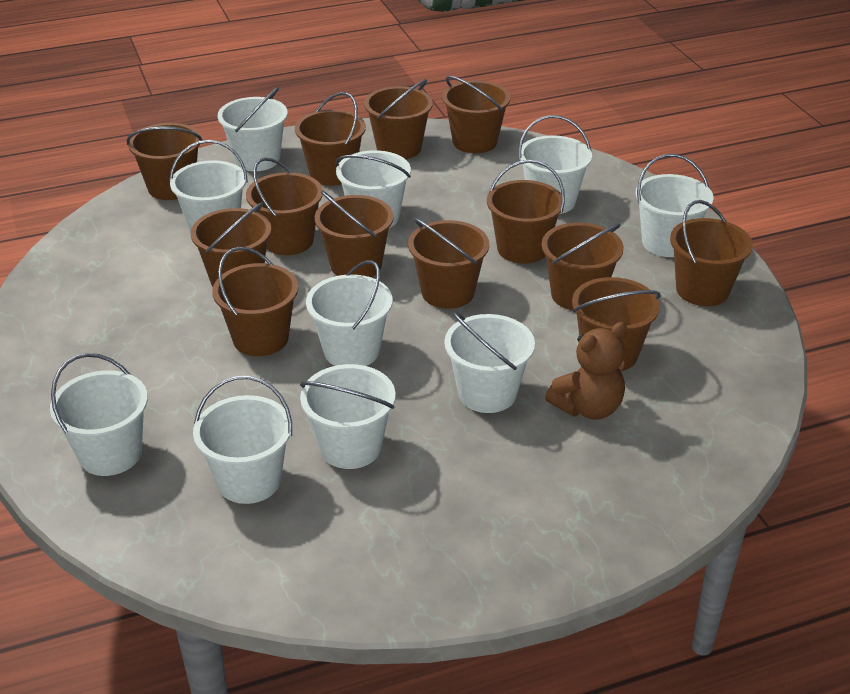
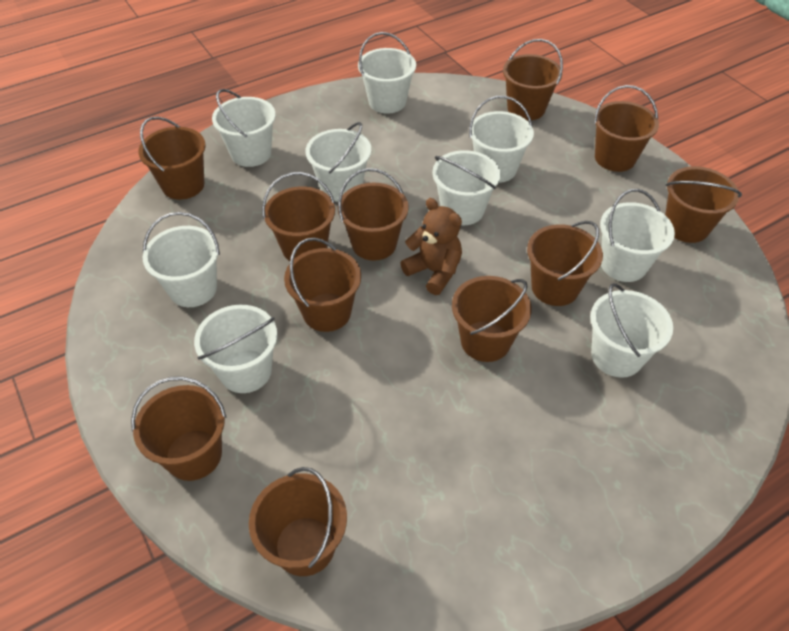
brown bucket: [127,123,203,200] [190,202,271,287] [212,247,298,356] [246,157,323,255] [295,92,366,186] [315,190,394,277] [364,79,433,159] [408,218,489,309] [442,76,510,153] [487,160,565,264] [541,223,624,310] [572,277,661,371] [670,200,753,306] = 13 -> [131,377,226,481] [138,117,206,200] [249,467,347,576] [262,172,335,261] [284,238,361,332] [338,168,409,261] [452,276,532,362] [503,39,563,121] [527,221,603,306] [594,85,659,172] [665,166,742,243] = 11
white bucket: [50,353,148,476] [169,140,248,234] [193,376,292,504] [218,87,288,171] [300,364,396,469] [306,260,393,366] [335,150,411,228] [444,312,535,413] [518,115,592,214] [636,154,714,257] = 10 -> [143,212,220,307] [194,305,277,393] [212,89,276,167] [306,122,371,202] [358,32,416,114] [432,150,500,225] [469,96,534,183] [590,283,673,378] [600,189,675,282] = 9

